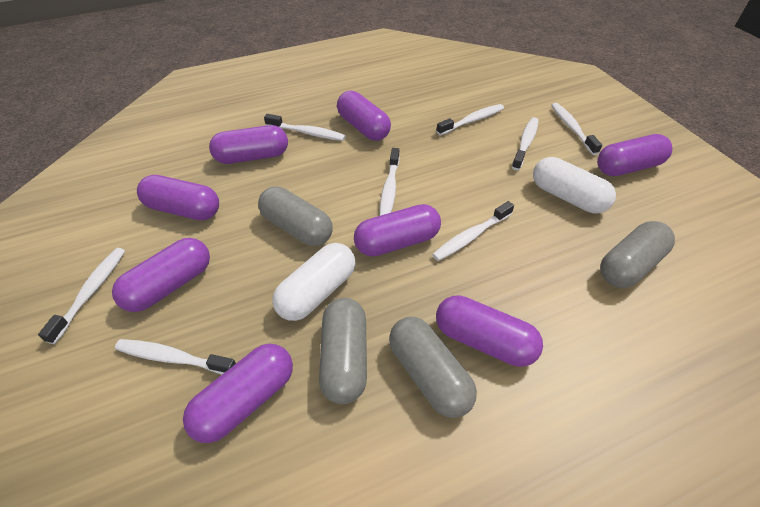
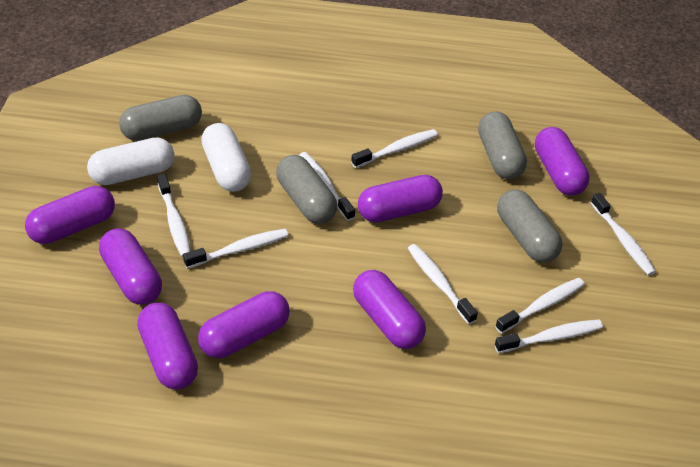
purple capsule: [112,238,210,312] [137,175,219,220] [183,344,293,443] [209,125,288,164] [337,91,391,141] [354,204,441,257] [436,295,543,367] [597,134,673,176] = 8 -> [25,186,115,244] [99,228,162,305] [137,303,198,390] [198,291,290,358] [353,270,426,349] [358,175,443,222] [535,127,590,195] = 7

